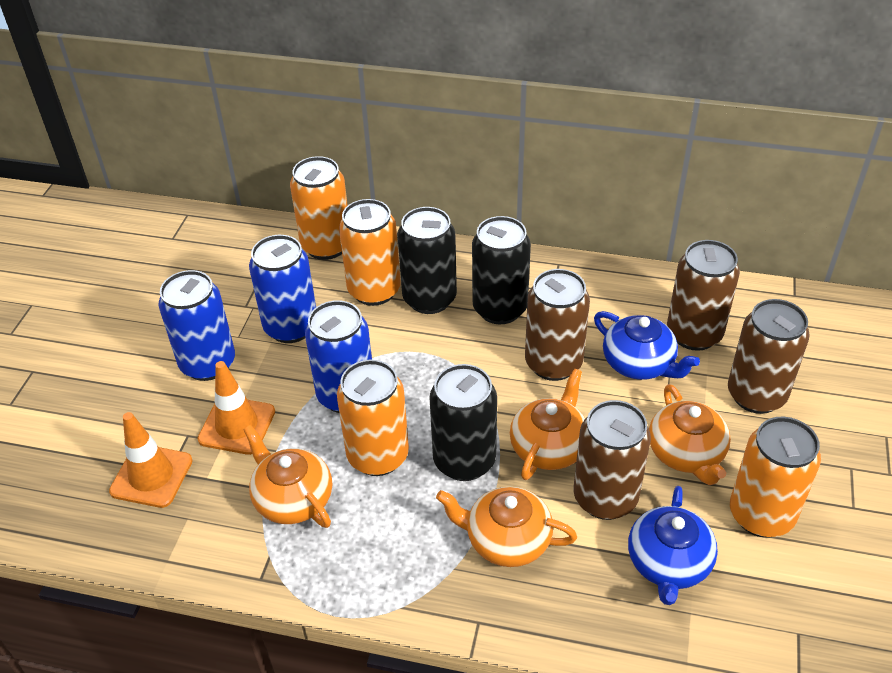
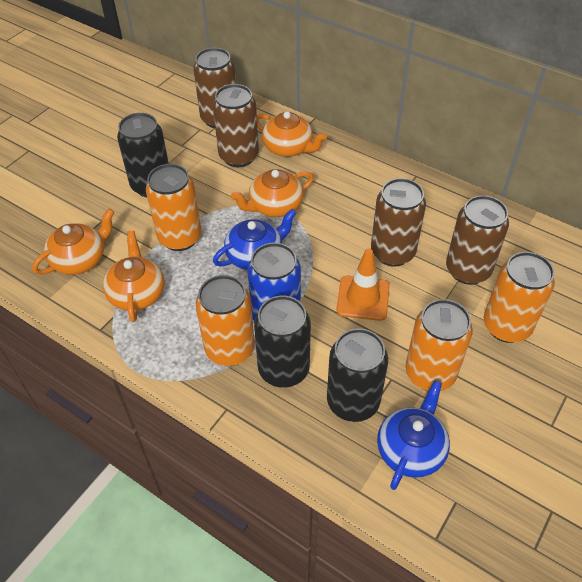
blue can: [158,270,235,381] [249,235,316,343] [305,300,372,413] = 3 -> [247,243,301,321] = 1
orange traffic cone: [109,412,193,508] [197,361,275,455] = 2 -> [336,248,390,321] = 1

